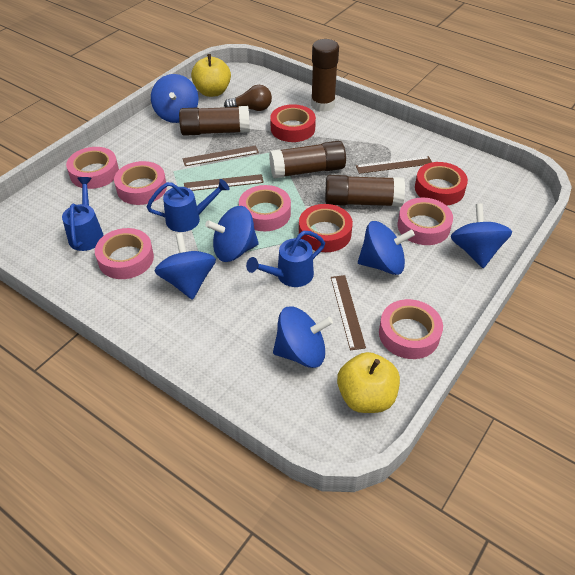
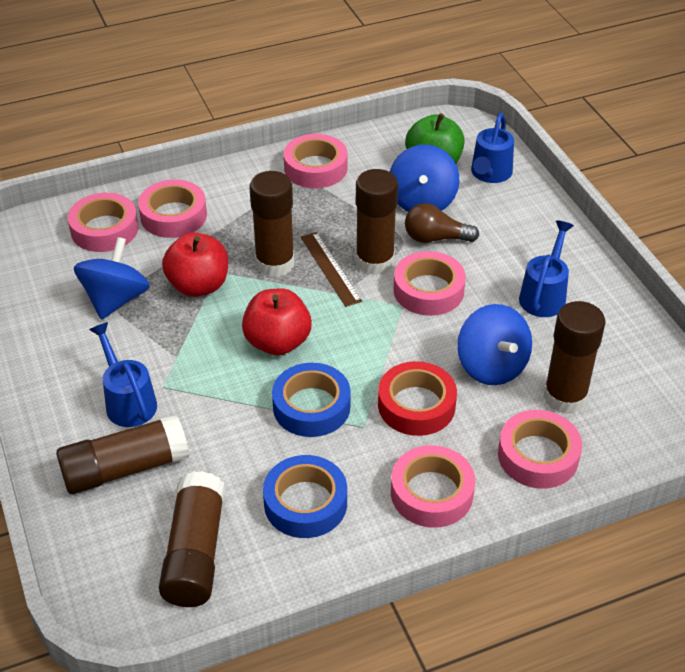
blue spinning top: [151,74,198,123] [155,233,216,300] [205,206,259,262] [273,307,333,368] [358,221,415,275] [451,203,512,268] = 6 -> [74,237,150,320] [390,144,459,212] [457,304,532,385] = 3
blue tape: none = 0 -> [263,455,347,538] [272,363,351,437] = 2
brown glue stick: [179,106,250,136] [269,141,346,178] [311,39,339,112] [325,175,405,207] = 4 -> [56,414,189,494] [159,471,225,607] [249,171,294,277] [355,169,398,275] [543,301,606,414] = 5
brown ruler: [183,145,259,166] [184,174,264,191] [331,275,366,350] [356,156,432,174] = 4 -> [301,232,362,307] = 1
green apple: none = 0 -> [405,113,465,164] = 1
red apple: none = 0 -> [162,233,228,297] [242,288,312,356] = 2
red tape: [270,104,316,142] [299,204,353,252] [415,162,468,206] = 3 -> [378,361,457,436] = 1
yellow apple: [191,54,231,97] [337,352,400,413] = 2 -> none = 0

